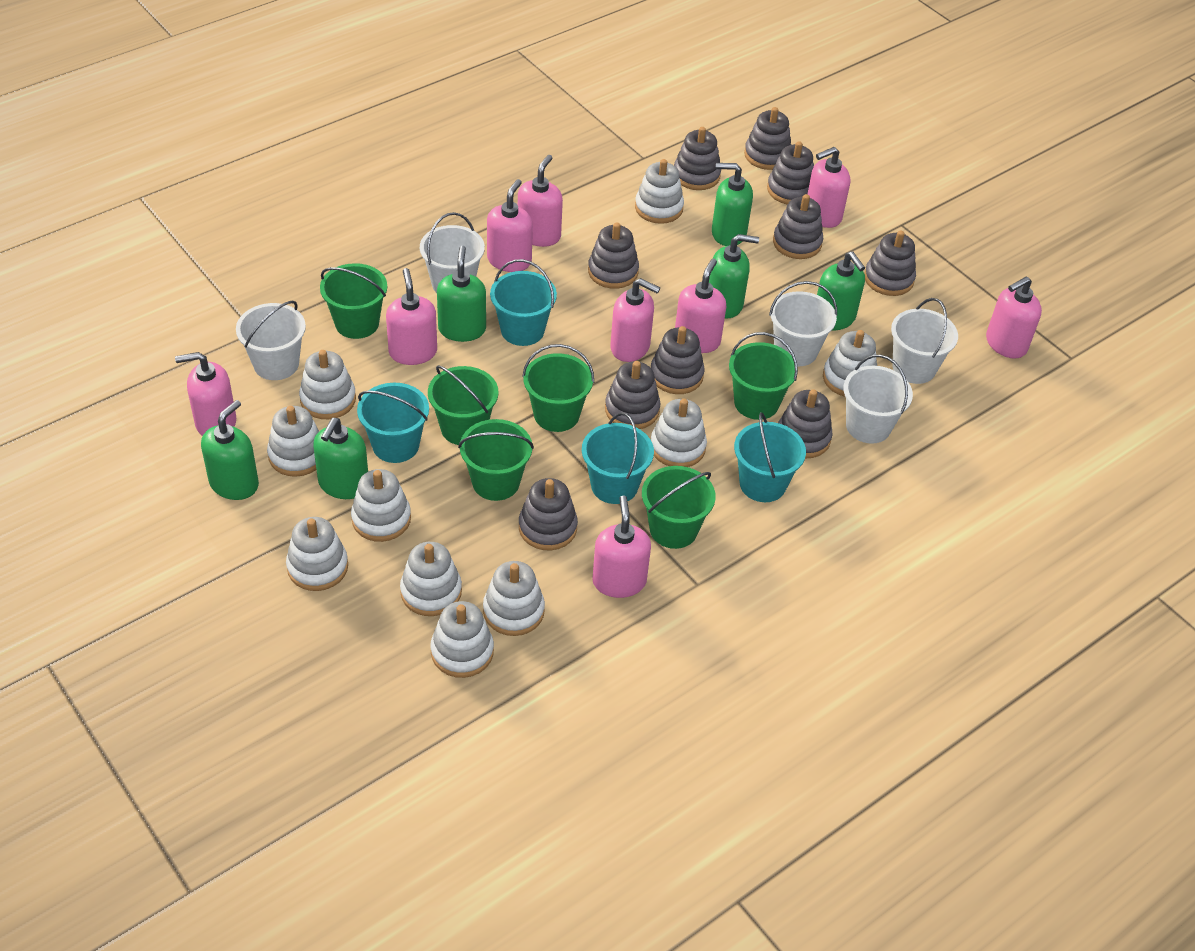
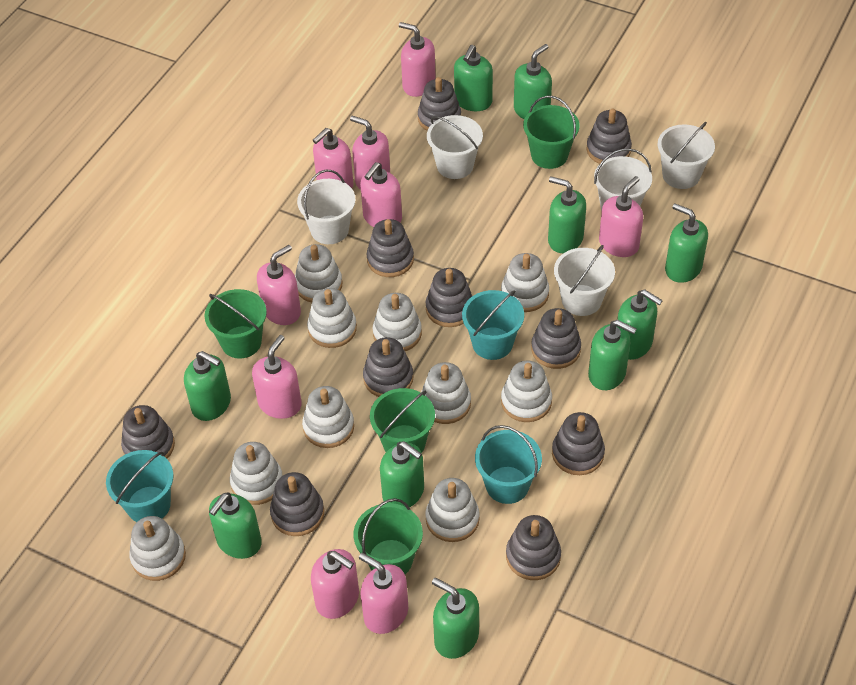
green bucket: [320,263,387,339] [428,365,499,445] [458,419,534,501] [522,344,594,432] [642,466,716,549] [729,332,798,420] = 6 -> [205,289,267,359] [354,498,423,574] [370,388,435,453] [523,96,580,169] = 4
green soap dispenser: [201,400,259,500] [313,418,368,499] [437,245,486,342] [709,234,759,319] [712,163,753,246] [817,251,865,331] = 6 -> [184,351,231,421] [209,492,262,559] [380,441,424,507] [432,578,479,659] [454,45,493,111] [514,44,552,119] [548,176,586,253] [588,320,636,390] [617,290,663,360] [665,203,708,283] = 10
turquoise bucket: [357,383,429,463] [490,259,557,346] [582,412,654,504] [734,412,806,502] = 4 -> [106,450,174,522] [462,290,524,360] [475,425,542,504] = 3

